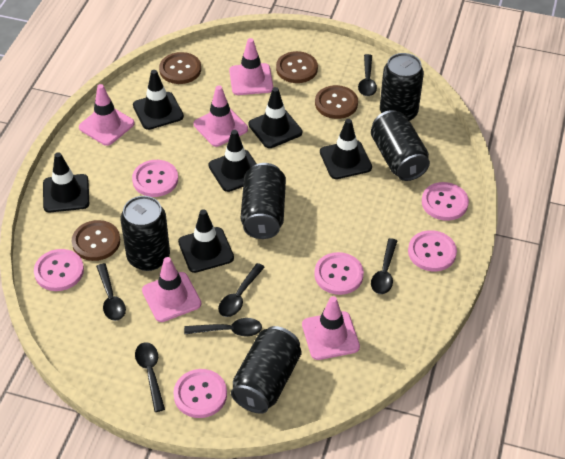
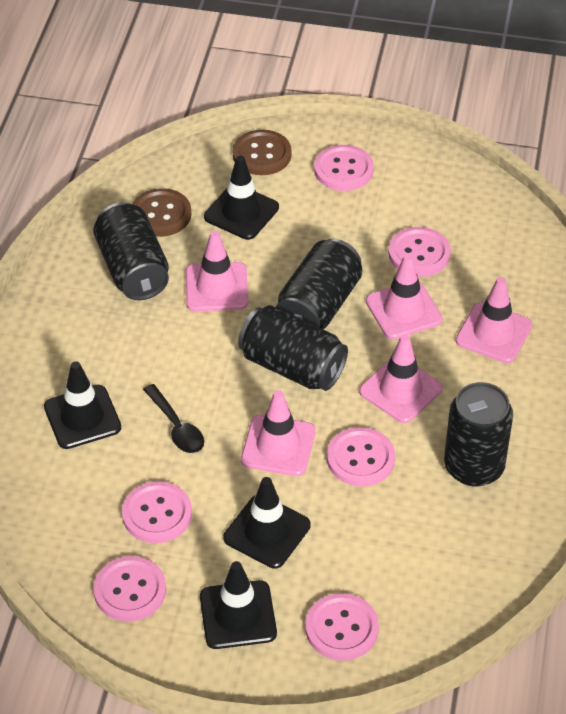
black can: [121,196,170,271] [231,326,301,414] [241,163,286,239] [371,110,430,181] [380,53,424,121] = 5 -> [93,202,169,300] [238,305,348,391] [276,239,362,329] [444,382,513,487] = 4
black spoon: [96,263,126,321] [135,342,165,412] [184,318,262,337] [218,263,265,317] [358,54,377,96] [371,238,397,294] = 6 -> [143,384,204,453] = 1
black traffic cone: [43,152,89,212] [133,70,184,130] [178,209,234,273] [208,130,257,192] [249,87,302,148] [320,119,372,179] = 6 -> [44,361,121,449] [200,561,277,649] [204,156,279,240] [224,477,311,568] = 4
brown button: [72,220,120,261] [159,52,201,84] [276,51,318,83] [315,85,358,119] = 4 -> [132,188,191,237] [233,130,292,175] = 2

